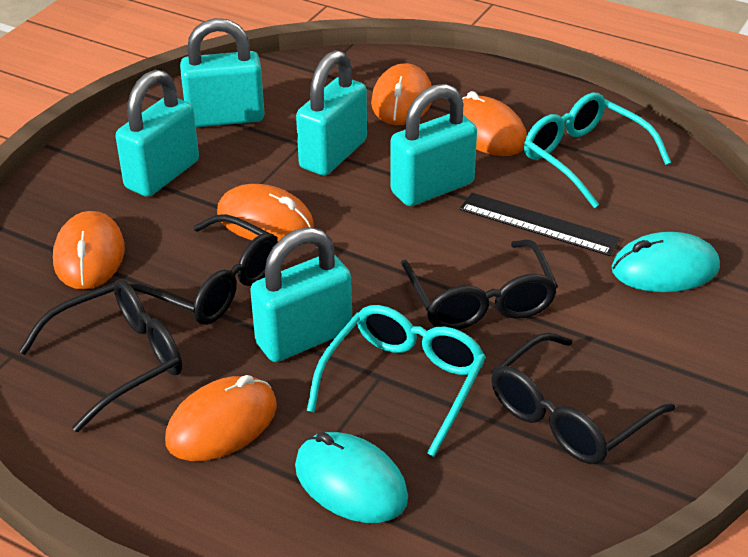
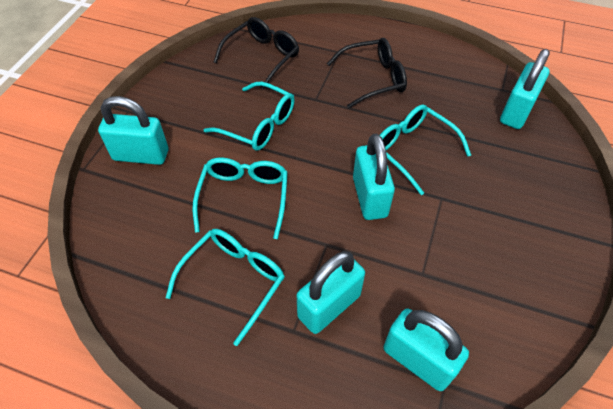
black glasses: [19,279,182,432] [130,214,278,325] [400,240,558,330] [491,332,675,464] = 4 -> [214,17,299,89] [327,38,407,108] = 2
black ruler: [460,193,620,256] = 1 -> none = 0
orange mouse: [53,211,125,290] [165,375,277,461] [217,184,314,241] [371,63,432,125] [462,91,527,156] = 5 -> none = 0
turquoise glasses: [307,305,486,457] [524,93,671,208] = 2 -> [166,229,285,346] [192,158,288,239] [204,82,295,151] [380,105,471,195] = 4
turquoise mouse: [295,432,408,523] [612,232,720,292] = 2 -> none = 0

